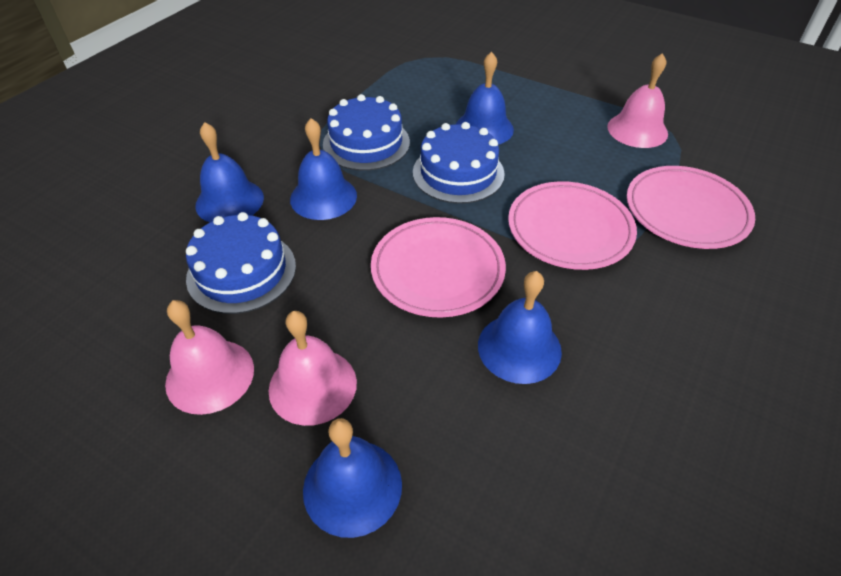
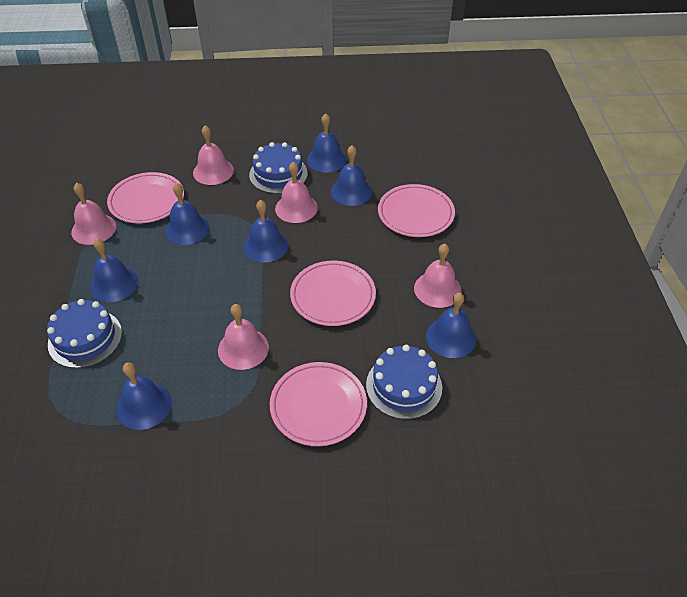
blue bell: [195,122,264,222] [290,118,357,220] [303,418,402,538] [456,52,514,145] [478,271,562,384] = 5 -> [90,238,138,302] [117,362,172,430] [165,183,209,245] [244,200,289,263] [307,113,347,172] [331,146,372,206] [426,293,476,358] = 7
pink bell: [165,300,254,415] [268,311,357,426] [607,53,668,148] = 3 -> [71,183,116,245] [193,125,234,185] [218,304,269,370] [275,162,318,223] [414,244,462,308] = 5
pink plate: [371,217,506,318] [508,181,637,270] [627,166,755,249] = 3 -> [107,172,184,223] [270,362,367,446] [290,260,376,326] [378,184,455,237] = 4

